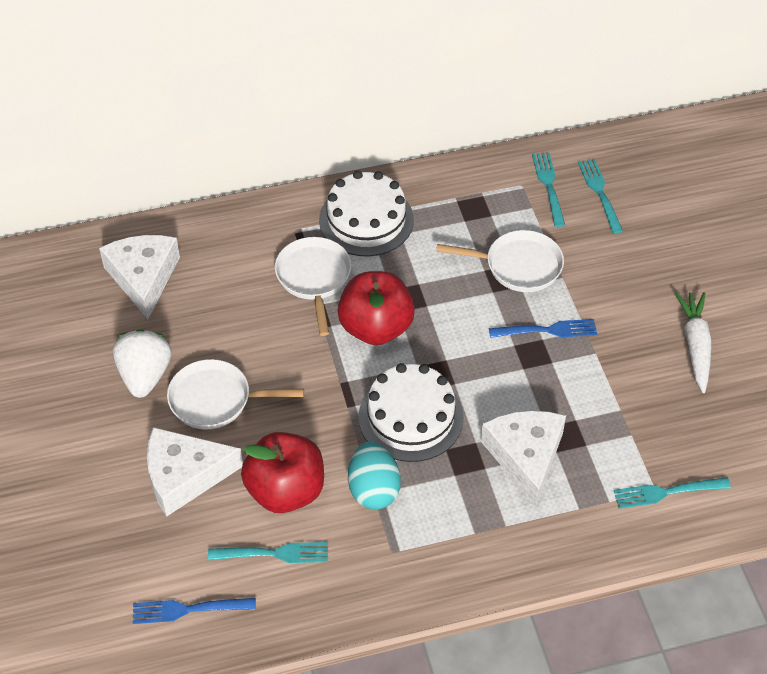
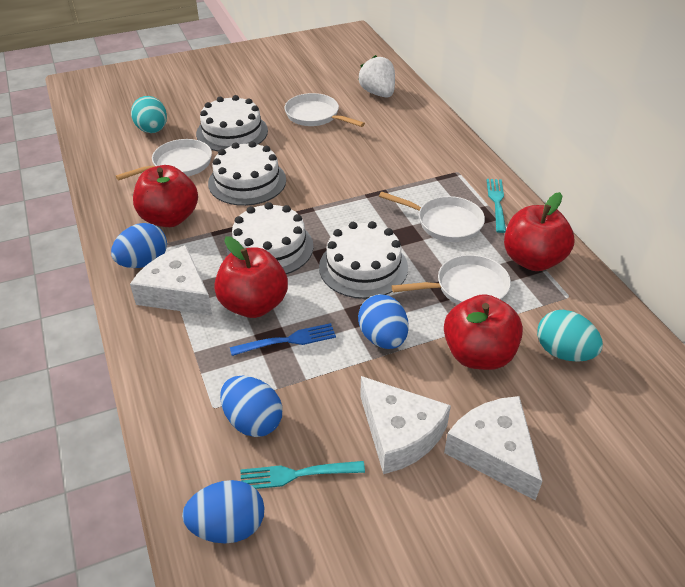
blue egg: none = 0 -> [111,223,167,268] [182,480,265,544] [220,376,282,437] [358,294,409,349] = 4
blue fork: [133,598,256,624] [489,319,597,338] = 2 -> [230,323,336,356] = 1
red apple: [241,432,324,513] [338,271,415,345] = 2 -> [133,165,198,227] [214,236,288,318] [444,294,523,370] [504,192,575,271] = 4
turquoise egg: [348,442,401,509] = 1 -> [131,96,167,133] [537,310,603,362] = 2
turquoise fork: [208,542,328,563] [532,152,565,227] [578,159,623,234] [614,477,731,509] = 4 -> [241,461,365,489] [487,179,506,233] = 2
white cake: [319,171,414,256] [359,363,464,462] = 2 -> [196,95,268,151] [208,141,286,206] [227,202,313,274] [319,221,408,299] = 4
white carrot: [675,292,712,393] = 1 -> none = 0
white pan: [167,359,304,430] [275,237,351,336] [436,230,564,292] = 3 -> [116,139,212,180] [284,93,365,127] [379,192,485,242] [392,255,511,305] = 4

